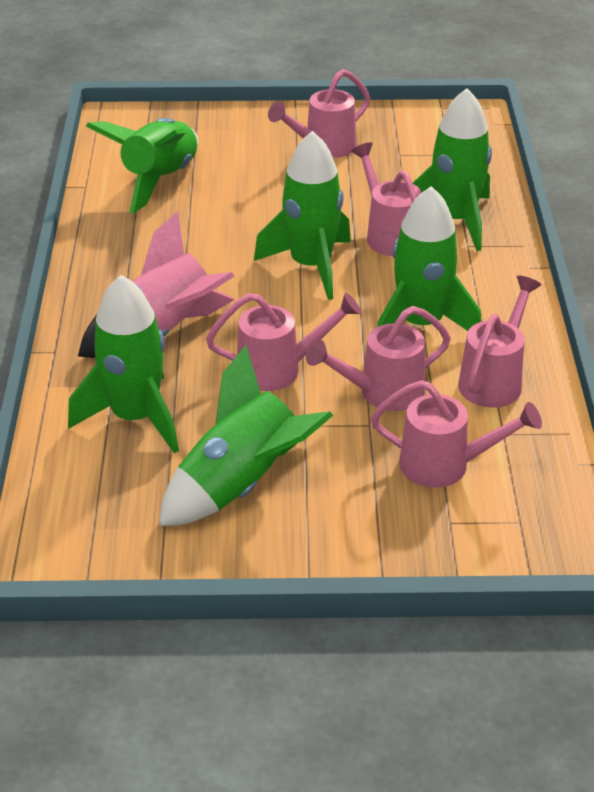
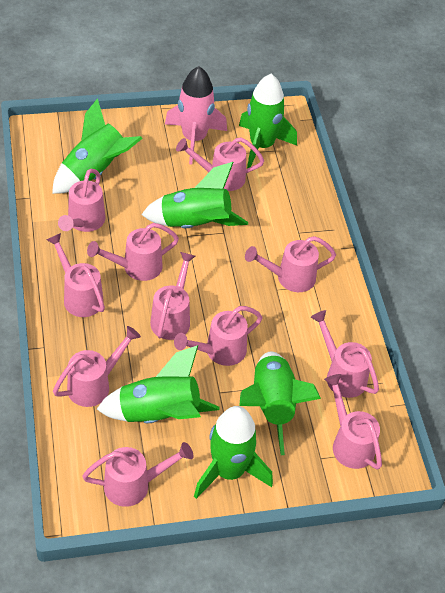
pink watering can: [206,293,361,391] [268,69,370,158] [306,306,451,411] [351,142,422,256] [371,380,542,488] [458,276,541,408] = 6 -> [47,233,105,317] [53,326,141,407] [58,169,105,232] [82,442,194,507] [87,223,179,281] [150,252,195,340] [174,306,263,366] [176,137,264,191] [245,236,336,292] [310,310,379,398] [324,374,382,470] = 11

